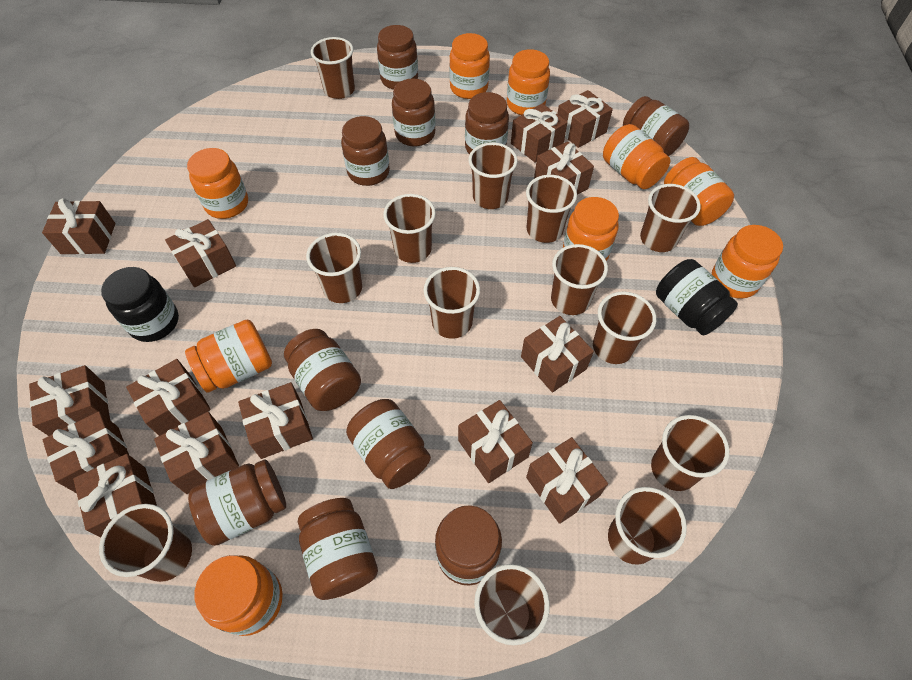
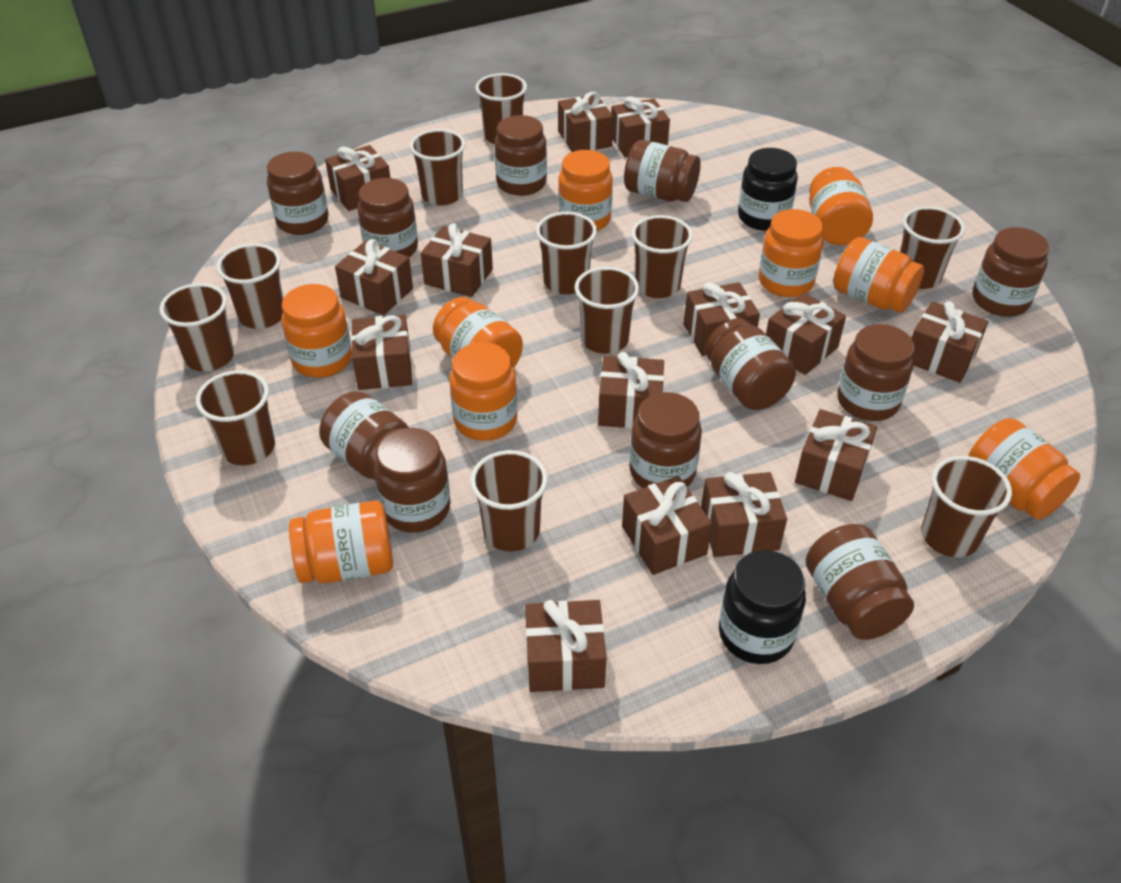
brown cup: [99,504,192,582] [306,233,362,303] [311,37,355,99] [383,194,436,263] [424,267,480,339] [468,142,517,209] [474,564,550,645] [526,175,577,243] [551,244,608,315] [593,292,656,364] [608,487,687,565] [640,184,701,252] [651,415,730,491] = 13 -> [159,283,234,372] [196,370,275,465] [216,243,284,329] [410,129,465,206] [470,450,548,552] [475,73,527,144] [536,212,597,294] [575,267,639,354] [632,215,693,298] [900,206,965,289] [921,456,1012,557] = 11
brown jar: [188,459,286,546] [284,329,361,411] [298,498,378,600] [341,116,390,186] [346,399,431,489] [377,25,418,90] [392,79,435,146] [435,505,502,585] [465,92,509,155] [623,96,689,156] = 10 -> [267,151,329,235] [319,391,409,481] [357,178,418,257] [374,428,451,533] [494,115,547,196] [624,140,701,202] [629,392,702,488] [705,318,796,410] [806,524,914,640] [837,324,915,421] [973,227,1050,317] = 11

